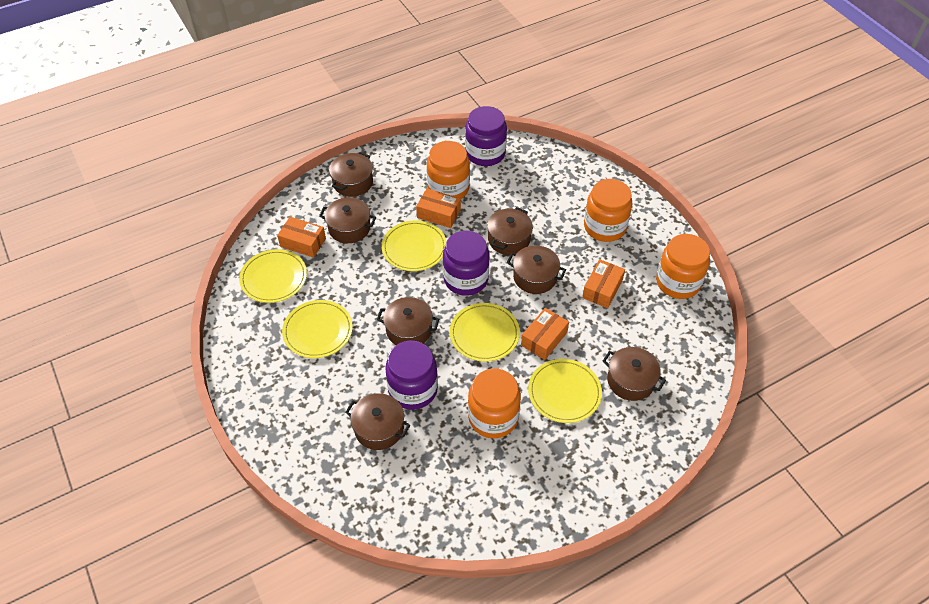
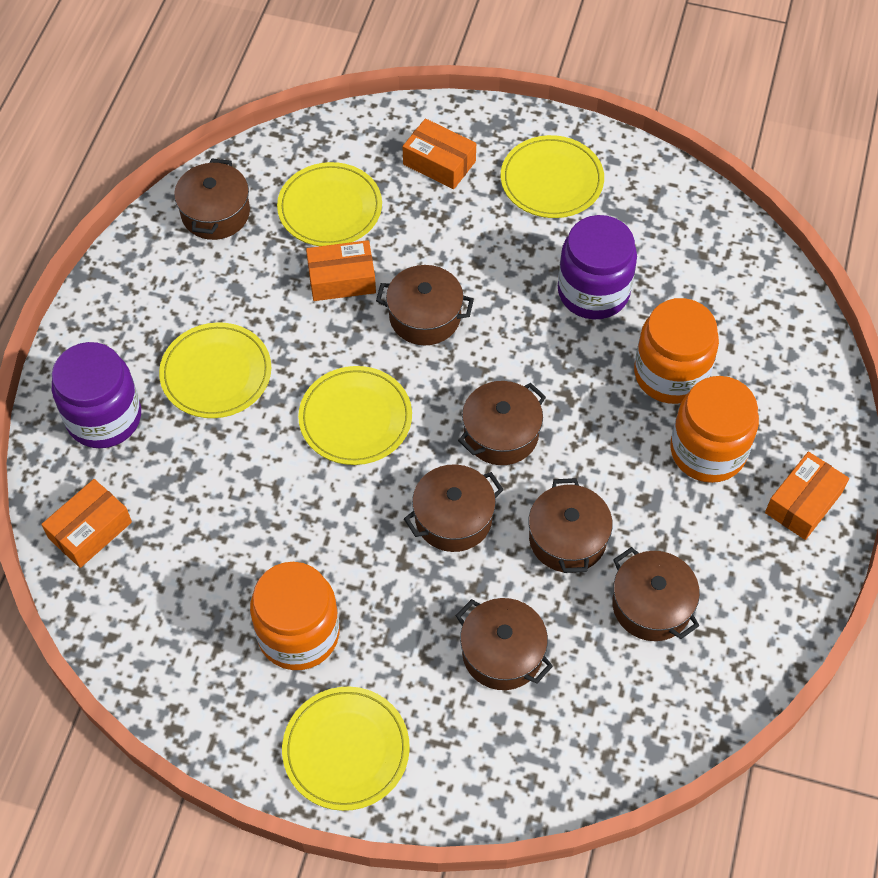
orange jar: [427,141,470,199] [468,368,521,438] [584,179,632,242] [656,234,710,299] = 4 -> [250,562,339,670] [634,298,719,404] [670,376,759,483] = 3
purple jar: [385,341,438,410] [443,231,489,296] [465,106,507,166] = 3 -> [52,342,141,448] [558,215,637,320] = 2

